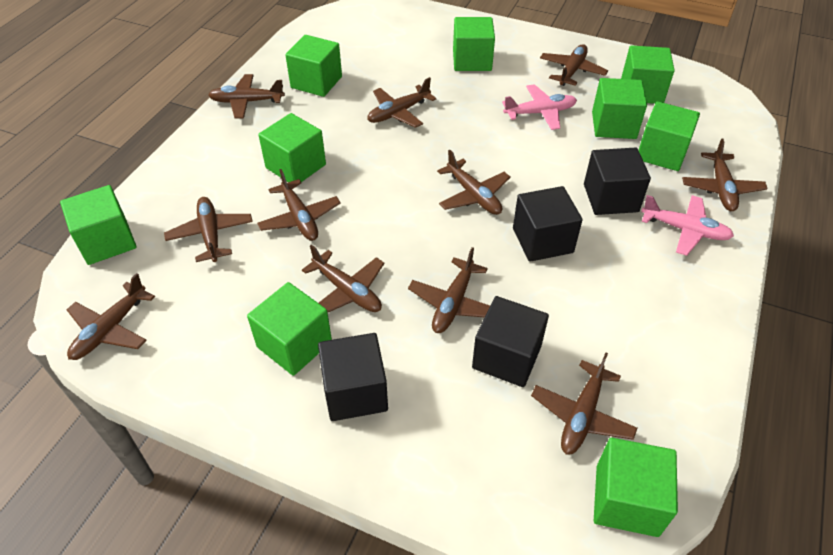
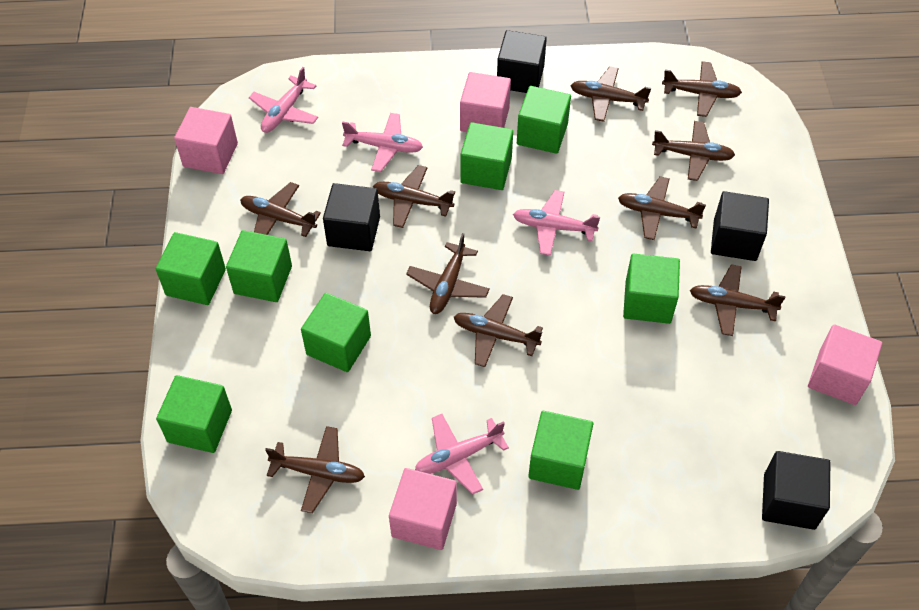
brown plane: [67,273,155,360] [164,197,253,262] [209,74,285,119] [257,169,341,241] [302,245,385,313] [367,77,437,128] [408,247,490,333] [437,150,511,215] [531,353,637,455] [540,44,608,86] [682,138,768,211] = 11 -> [240,182,321,237] [265,426,365,513] [373,165,455,228] [406,233,490,314] [454,294,543,367] [570,66,651,122] [618,176,706,240] [652,121,735,181] [662,61,742,117] [690,264,785,336] = 10
green cube: [60,185,137,265] [247,282,332,376] [258,113,326,182] [285,35,342,97] [453,17,495,71] [592,78,647,139] [594,438,678,537] [621,45,675,104] [638,101,700,171] = 9 -> [155,232,226,305] [156,375,232,453] [226,230,292,302] [301,293,371,372] [460,122,513,190] [517,86,571,154] [528,411,593,490] [623,253,680,324] = 8
pink cube: none = 0 -> [174,107,238,174] [389,468,457,550] [460,72,511,132] [808,325,882,405] = 4
pink plane: [502,84,577,130] [641,195,734,256] = 2 -> [249,67,318,133] [342,113,423,172] [415,414,509,495] [513,190,600,256] = 4

